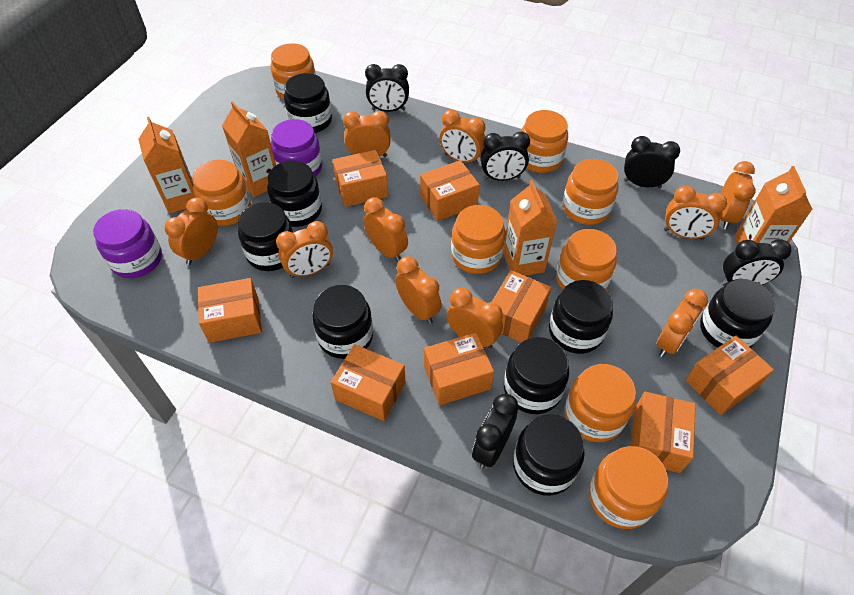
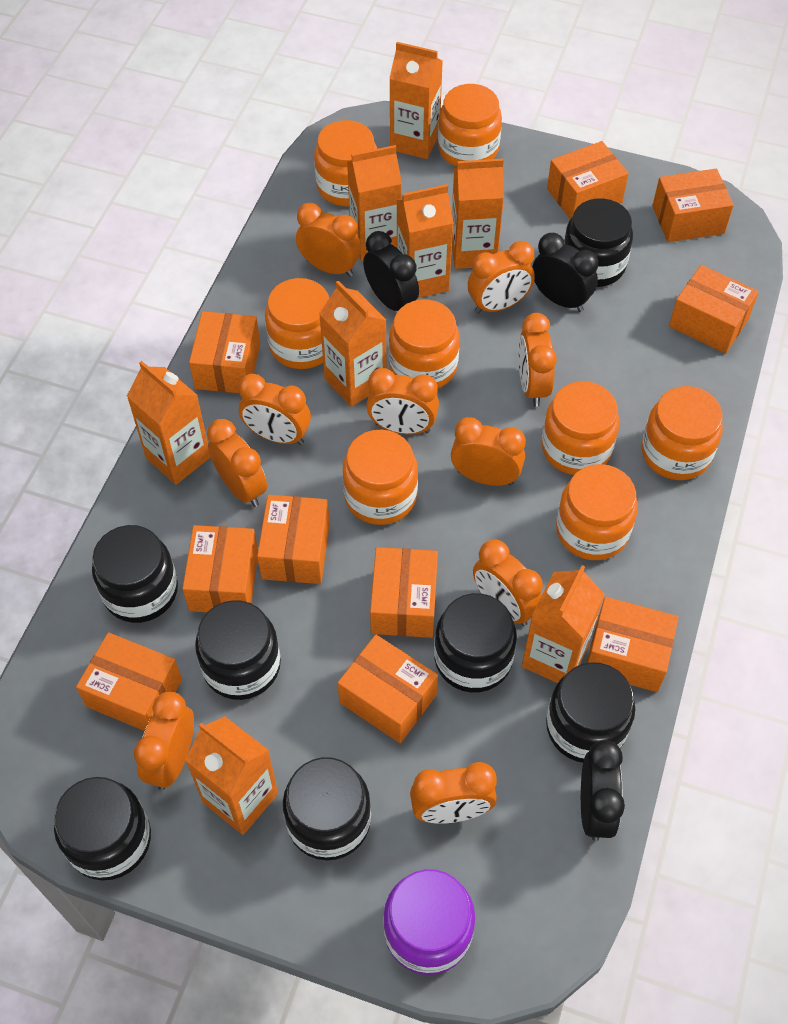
black clock: [365,64,409,112] [472,394,519,469] [481,131,530,181] [624,136,680,188] [721,239,791,285] = 5 -> [363,231,419,311] [532,233,598,312] [581,740,625,841] = 3
black jar: [238,202,294,271] [267,161,322,227] [284,73,332,133] [312,285,373,359] [504,337,569,414] [513,414,585,496] [549,280,613,354] [700,279,775,348] = 8 -> [54,777,151,880] [92,525,178,623] [195,600,281,700] [283,757,371,860] [434,593,517,693] [546,662,635,763] [564,198,633,287] = 7
orange box: [198,278,262,343] [331,344,406,421] [333,150,388,207] [420,160,480,221] [424,333,494,405] [492,270,551,343] [631,392,696,473] [685,336,774,415] = 8 -> [76,632,182,731] [182,525,258,612] [189,311,260,393] [257,495,330,584] [338,635,438,743] [370,547,438,638] [547,141,629,219] [587,597,679,692] [652,169,734,242] [669,265,759,354] = 10
orange carton: [138,117,196,213] [222,101,276,197] [503,180,557,276] [734,166,813,245] = 4 -> [127,361,211,485] [185,716,278,835] [319,281,386,407] [347,145,402,261] [389,42,443,159] [397,184,453,298] [452,159,504,269] [522,565,604,683] = 8
purple jar: [93,209,162,278] [271,119,322,177] = 2 -> [383,869,475,975] = 1

